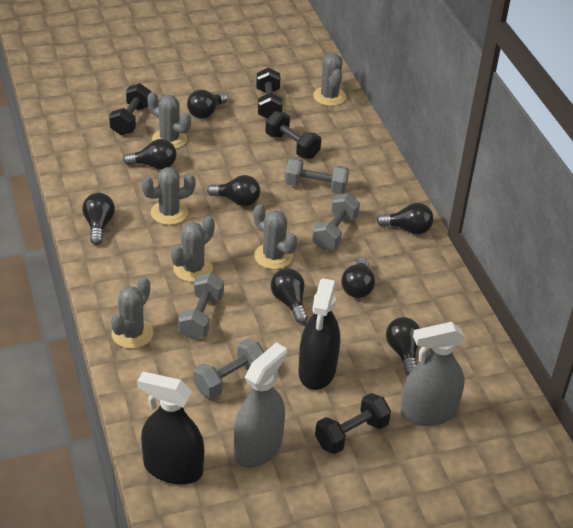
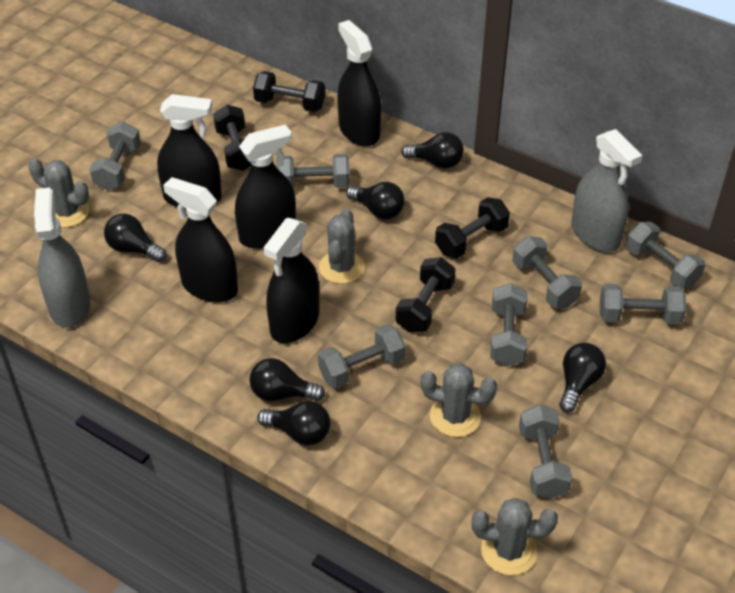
black light bulb: [82,193,115,245] [123,139,177,169] [187,90,228,119] [207,175,260,206] [271,268,308,323] [341,258,375,298] [376,203,433,235] [386,317,420,375] = 8 -> [104,214,167,262] [249,358,325,401] [257,401,331,446] [346,182,405,219] [401,132,464,169] [559,343,606,413] = 6
black spray bottle: [137,372,204,484] [299,278,340,390] = 2 -> [157,94,222,209] [163,177,238,303] [235,125,296,249] [264,218,319,343] [337,20,381,146] = 5
grey cactus: [111,277,153,349] [141,167,196,225] [147,92,191,149] [171,216,215,282] [254,204,297,269] [313,53,346,106] = 6 -> [29,158,89,228] [319,209,365,284] [420,363,497,437] [472,498,558,575] = 4
grey dumbbell: [178,273,224,339] [194,339,264,398] [285,157,349,194] [312,193,360,250] = 4 -> [90,122,141,191] [276,154,350,188] [318,324,406,389] [490,283,528,366] [512,236,582,308] [519,405,572,499] [600,284,686,325] [626,222,705,289] = 8

